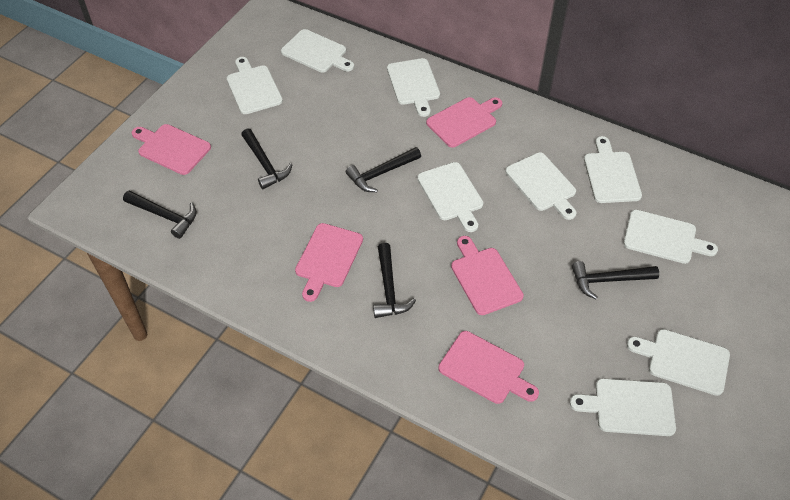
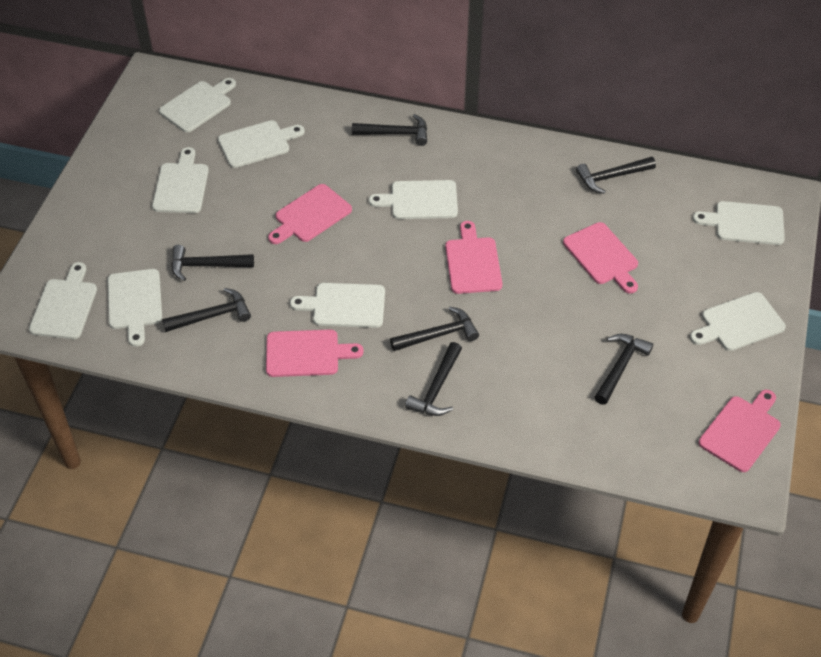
black hammer: [123,191,197,239] [241,128,292,189] [346,147,421,192] [373,243,416,318] [572,261,659,299] = 5 -> [162,288,251,332] [171,245,254,281] [352,114,427,146] [390,306,479,351] [405,342,462,416] [576,157,656,194] [594,334,653,405] = 7

